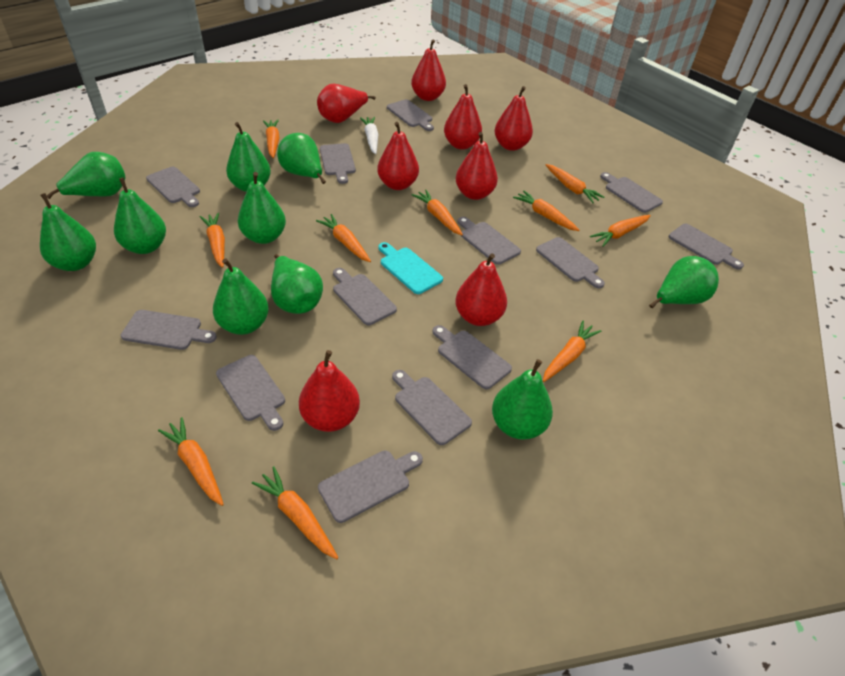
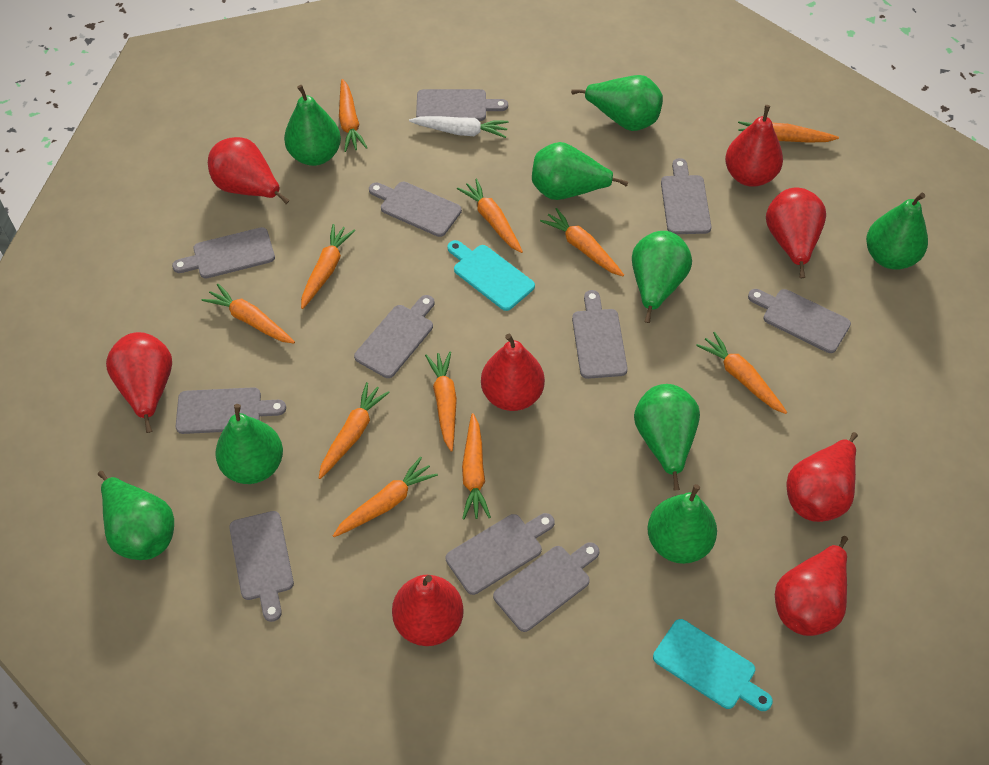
green pear: [40,193,96,271] [46,152,126,199] [114,178,166,254] [213,258,269,335] [226,122,271,192] [238,172,286,244] [271,254,323,314] [277,133,326,184] [492,359,553,440] [649,256,719,308] = 10 -> [98,471,174,560] [215,404,283,484] [284,85,341,166] [532,142,628,200] [571,75,663,131] [632,231,692,323] [634,384,700,491] [647,484,717,564] [866,193,928,269] = 9
grey cutting board: [121,310,217,350] [146,167,200,207] [216,355,285,431] [318,451,423,523] [320,143,356,184] [333,268,397,325] [387,99,434,131] [392,370,472,445] [432,325,512,389] [457,217,521,265] [536,237,605,288] [600,172,663,213] [668,224,744,270] = 13 -> [172,227,275,279] [176,387,286,434] [229,511,294,622] [354,295,434,378] [369,182,462,237] [416,89,508,121] [446,513,555,595] [493,542,600,632] [572,290,628,379] [661,158,712,234] [748,289,851,353] = 11
orange carrot: [158,417,224,506] [200,213,225,268] [252,466,339,559] [263,120,280,158] [316,214,371,262] [412,190,463,235] [513,190,579,231] [543,321,601,382] [546,164,604,203] [590,215,651,247] = 10 -> [202,283,295,343] [301,224,355,309] [319,382,390,479] [333,457,438,537] [339,79,368,152] [425,352,457,452] [457,179,523,253] [462,413,491,520] [540,208,624,276] [696,332,787,414] [738,121,839,143] = 11
turquoise cutting board: [378,242,443,294] = 1 -> [447,240,535,311] [653,619,773,711] = 2

